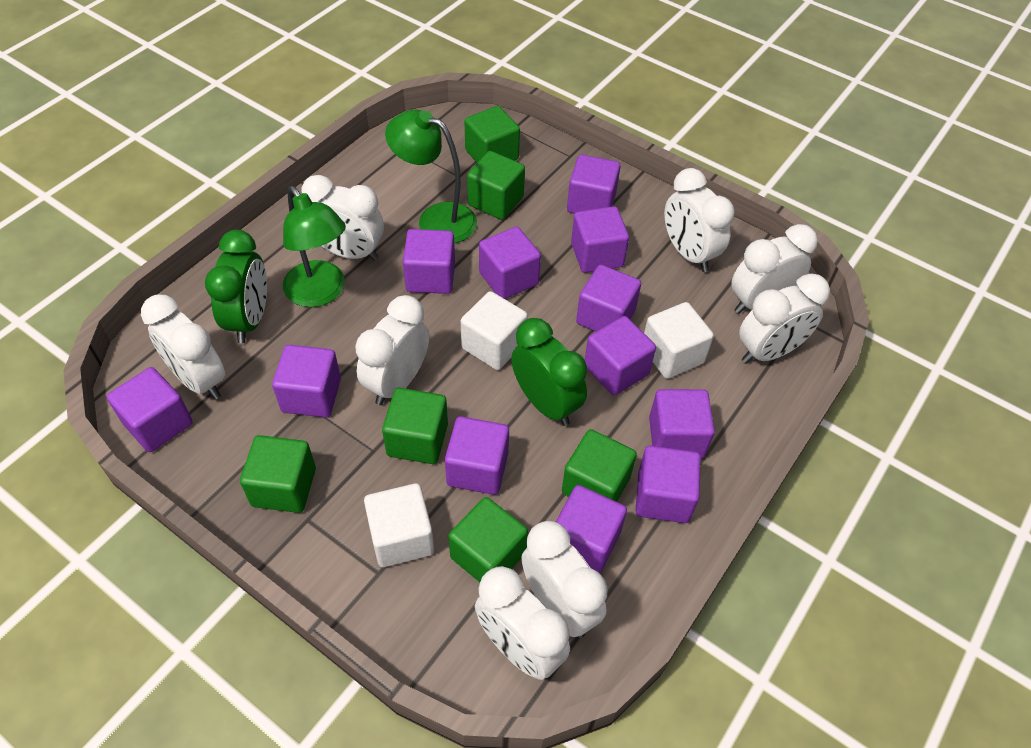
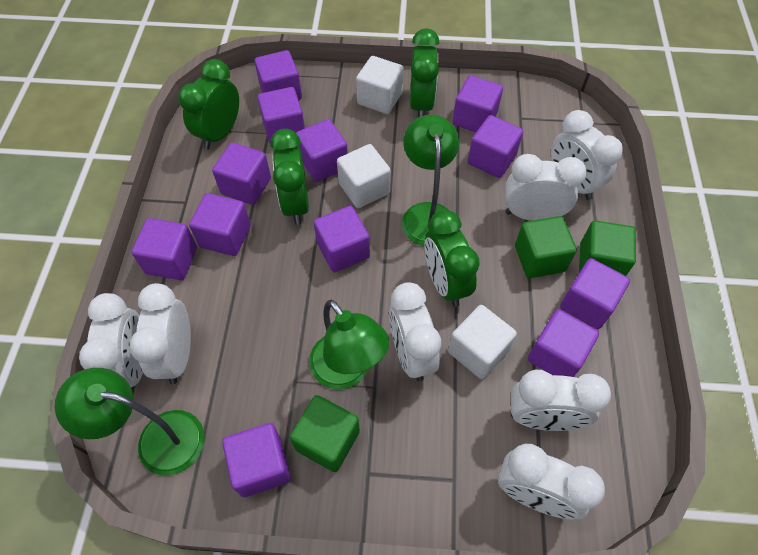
green clock: [205,230,267,343] [511,318,587,426] = 2 -> [178,59,239,150] [270,129,309,225] [410,28,440,118] [424,210,480,307] = 4
green cube: [240,435,316,513] [382,388,448,464] [449,497,528,582] [465,106,520,163] [467,151,525,220] [562,429,637,502] = 6 -> [290,395,360,472] [515,216,577,278] [579,220,636,276] = 3
green lamp: [283,186,346,307] [385,109,477,243] = 2 -> [55,368,205,476] [309,300,389,389] [402,115,459,246] = 3
white clock: [141,295,225,399] [301,175,384,261] [355,295,429,405] [475,566,570,680] [521,521,608,638] [664,168,735,272] [731,224,818,314] [739,273,830,364] = 8 -> [79,293,143,393] [129,283,191,384] [389,282,441,382] [498,444,605,520] [505,154,587,221] [511,369,611,431] [551,110,623,200] = 7

